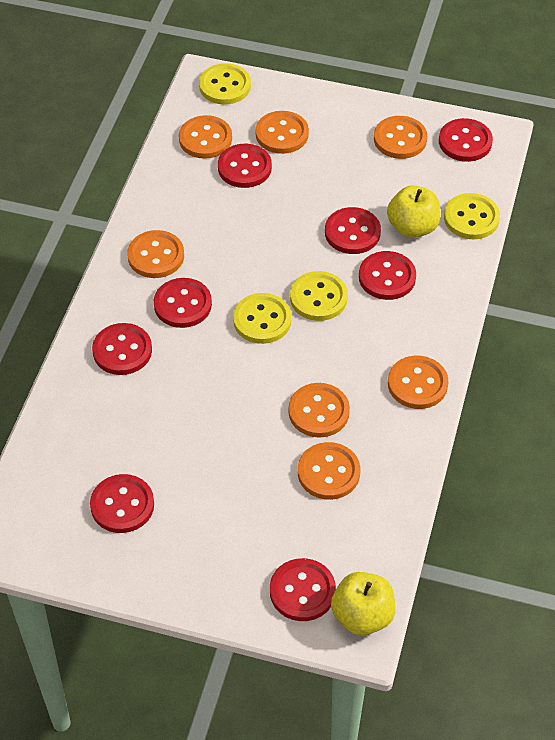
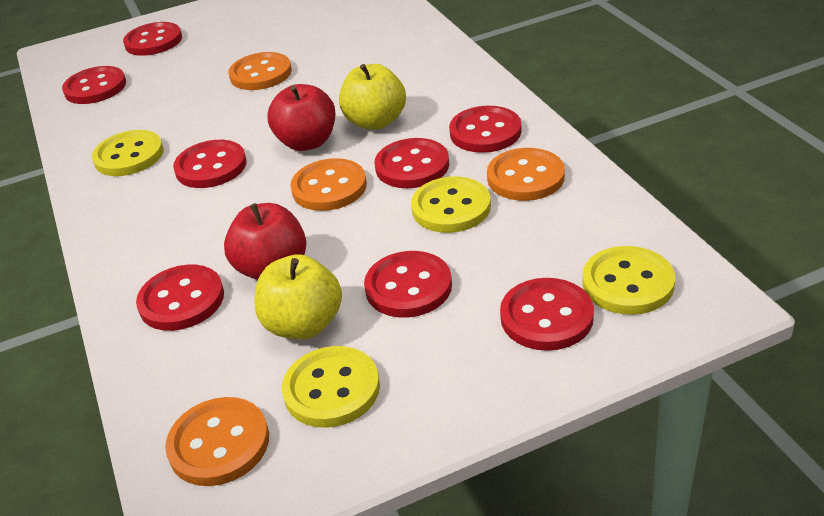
orange button: [127,230,184,278] [179,115,232,159] [256,111,309,154] [289,383,350,438] [298,442,360,500] [374,116,427,159] [388,356,449,409] = 7 -> [165,397,269,486] [229,52,292,90] [290,158,367,211] [487,148,565,201] = 4
red apple: none = 0 -> [224,203,306,280] [267,84,335,151] = 2

